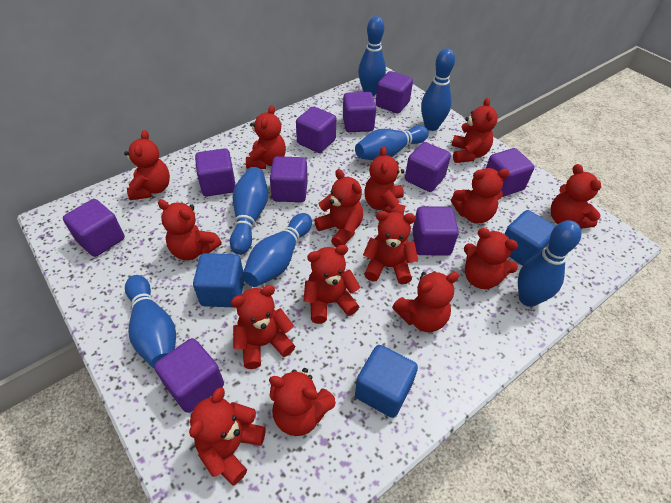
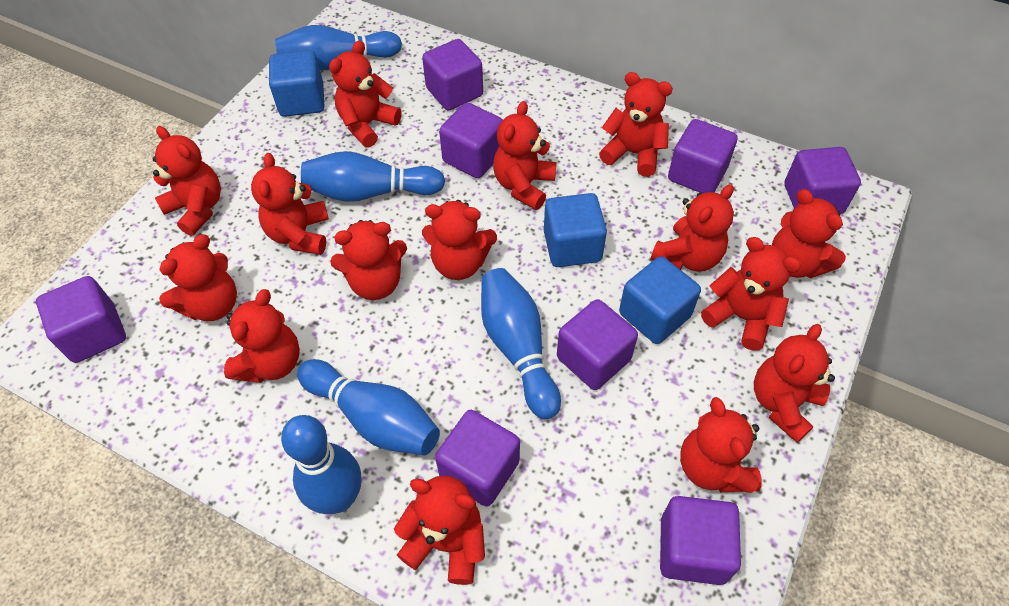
blue bowling pin: [125,275,176,369] [230,167,268,255] [242,213,312,287] [355,125,429,160] [358,16,386,96] [421,48,455,131] [518,220,581,307] = 7 -> [275,25,402,71] [281,415,361,514] [297,359,440,456] [301,151,445,202] [481,268,561,419] = 5
purple cube: [63,199,125,257] [154,338,224,413] [195,148,236,196] [270,156,308,202] [296,106,336,153] [343,92,376,132] [376,71,413,113] [405,142,451,192] [412,207,459,255] [486,148,534,197] = 10 -> [36,276,126,363] [422,39,483,110] [435,410,520,507] [439,102,503,178] [557,299,638,390] [660,496,741,585] [668,119,737,194] [785,147,861,214] = 8

